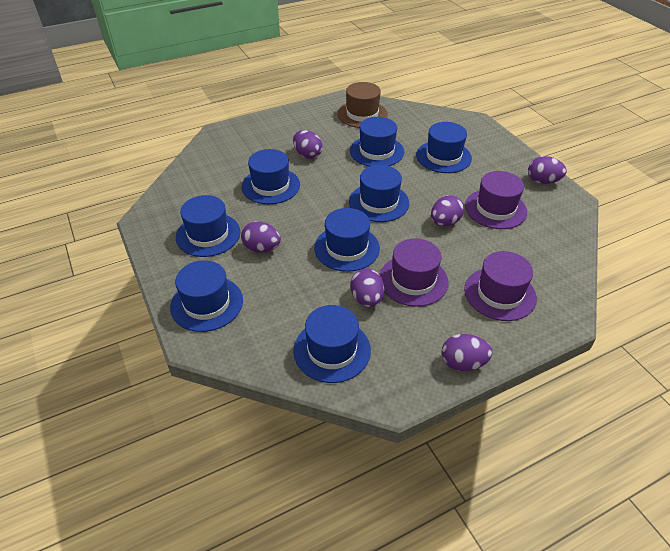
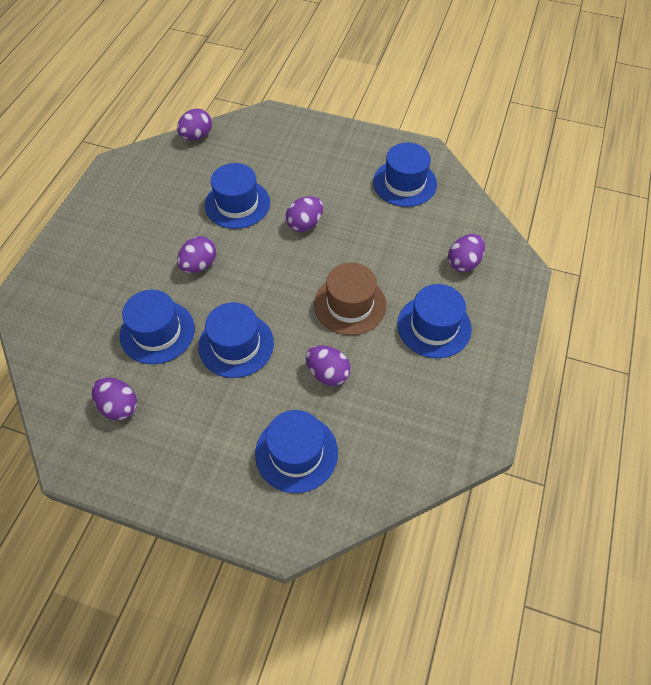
blue hat: [170,260,243,332] [176,195,241,257] [242,149,300,204] [293,305,371,383] [314,208,380,272] [349,165,409,222] [350,117,404,166] [416,122,472,173] = 8 -> [120,290,195,364] [198,302,274,378] [205,163,270,229] [255,410,338,493] [373,143,437,207] [397,284,472,358] = 6
purple hat: [379,238,448,307] [464,251,537,321] [465,171,527,229] = 3 -> none = 0

